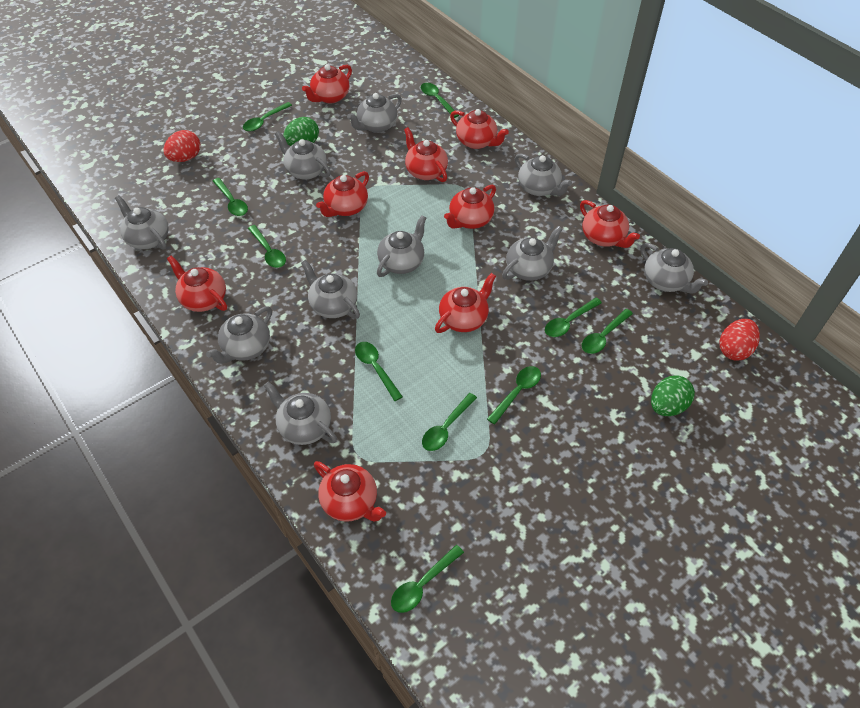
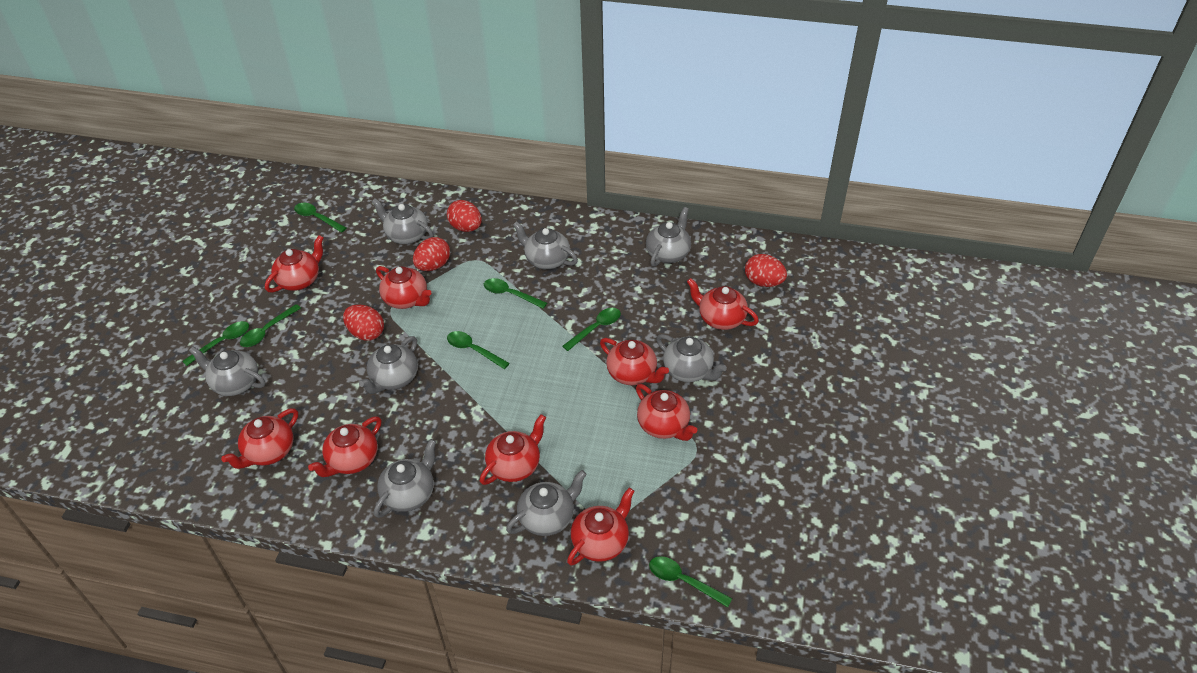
green egg: [283,117,319,146] [651,375,695,416] = 2 -> none = 0
green spoon: [213,178,248,216] [243,102,292,131] [248,225,286,268] [355,342,403,401] [391,545,464,613] [421,83,459,118] [422,393,477,451] [487,366,541,425] [545,298,602,337] [582,309,633,354] = 10 -> [182,321,249,366] [240,304,301,347] [294,203,346,233] [447,331,510,369] [484,278,547,309] [562,308,621,351] [649,556,733,607] = 7
grey teapot: [115,195,169,249] [206,306,272,364] [264,382,337,445] [275,131,331,180] [301,260,360,319] [347,93,402,133] [377,215,426,277] [502,226,563,281] [515,153,572,196] [640,243,708,293] = 10 -> [189,346,265,396] [359,336,418,394] [372,198,433,244] [374,439,436,518] [506,470,587,536] [513,221,578,269] [646,207,691,267] [656,334,727,382] = 8
red egg: [163,130,200,162] [719,319,760,360] = 2 -> [343,305,384,341] [413,237,450,271] [447,200,482,232] [745,254,787,287] = 4

